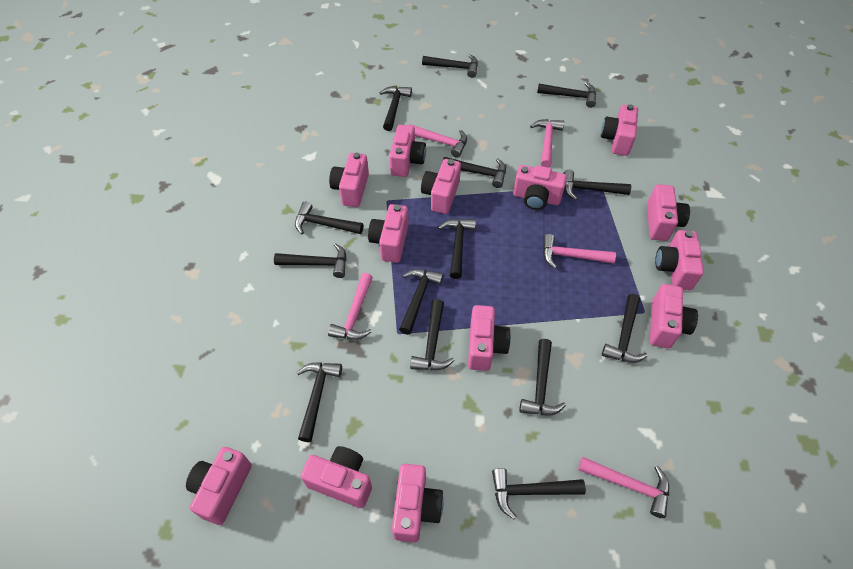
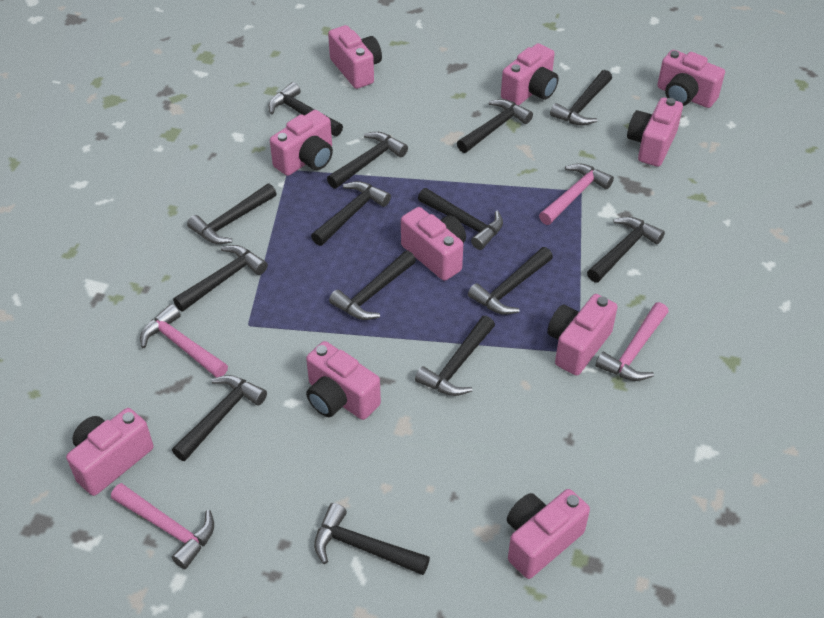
pink camera: [186,447,252,525] [300,446,372,508] [329,153,369,207] [368,204,409,263] [389,125,426,177] [392,464,444,542] [421,159,461,214] [468,305,511,371] [513,165,567,210] [601,104,638,156] [647,184,690,241] [650,284,698,349] [655,230,704,290] = 13 -> [66,408,153,496] [270,110,333,176] [306,341,381,420] [328,25,382,89] [401,207,466,281] [501,43,559,105] [507,489,590,579] [547,294,618,376] [627,98,683,167] [657,50,725,108] = 10
pink hammer: [328,273,373,340] [409,124,467,158] [530,119,564,167] [543,234,616,269] [578,457,669,518] = 5 -> [111,483,214,569] [140,304,228,378] [539,163,614,225] [595,302,669,381] = 4

